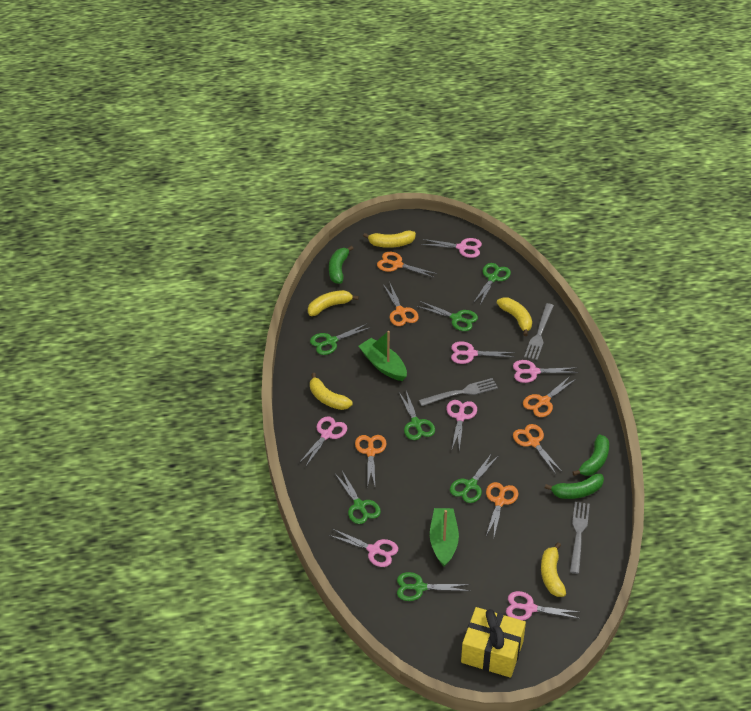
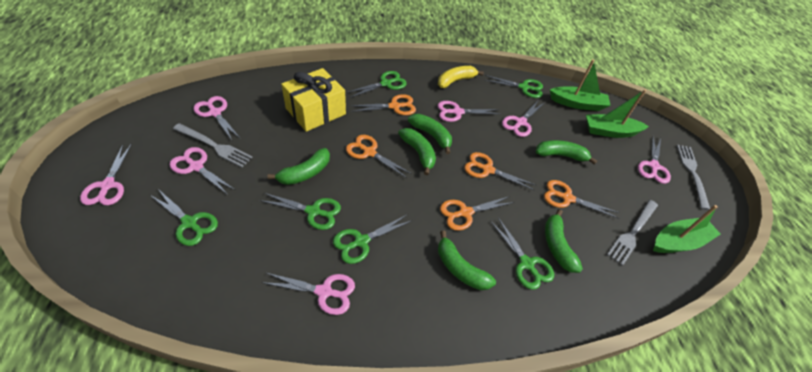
green banana: [329,246,354,284] [545,474,604,499] [572,434,609,476] = 3 -> [267,148,330,185] [398,128,436,175] [408,114,452,154] [438,230,496,290] [536,140,597,165] [545,209,583,273] = 6
green boat: [359,331,407,381] [430,508,459,567] = 2 -> [550,59,611,111] [586,89,649,138] [653,205,721,253] = 3
green scissors: [310,323,371,355] [335,471,381,524] [397,572,470,601] [398,391,435,440] [417,301,478,331] [450,453,499,503] [473,263,511,305] = 7 -> [150,189,218,246] [259,193,341,230] [333,214,413,264] [346,71,407,98] [485,75,543,98] [491,218,554,290] = 6
orange scissors: [355,435,387,488] [377,252,437,278] [383,281,419,326] [486,482,518,536] [513,424,562,474] [523,376,576,417] = 6 -> [346,135,412,178] [350,94,416,115] [440,196,514,231] [464,152,536,191] [544,180,620,219] = 5
yellow banana: [308,290,359,316] [310,373,353,410] [363,230,416,248] [497,298,532,336] [541,542,566,597] = 5 -> [438,66,484,88] = 1

